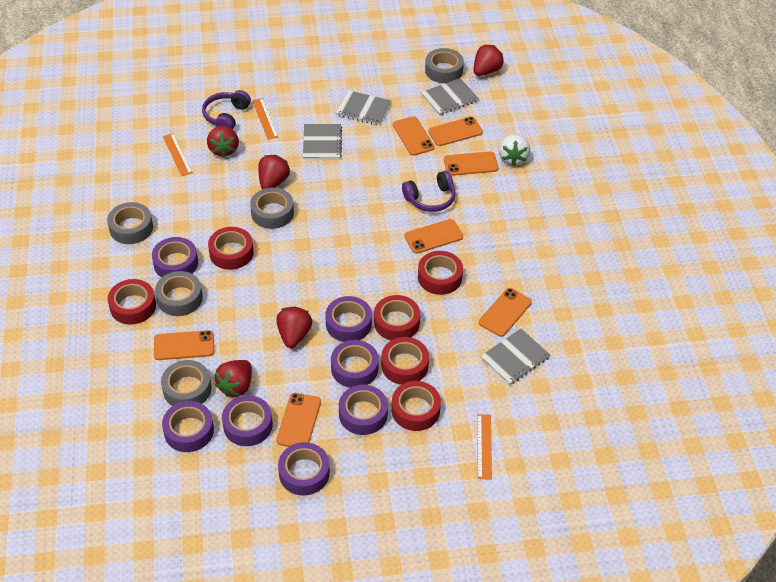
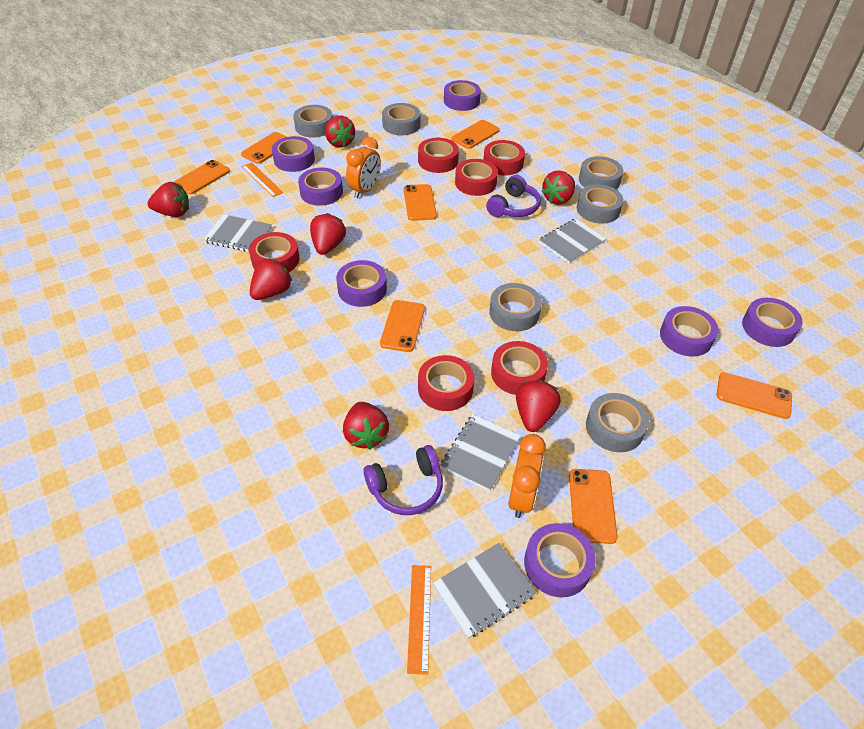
grey tape: [107,202,153,244] [155,271,203,316] [161,360,212,406] [250,188,294,229] [425,48,464,83] = 5 -> [293,105,333,138] [382,103,420,135] [489,283,542,331] [577,184,623,224] [579,156,624,189] [586,393,649,452] = 6
orange clock: none = 0 -> [346,137,381,198] [508,434,546,518] = 2
orange ruler: [163,133,193,176] [252,98,278,140] [477,414,492,480] = 3 -> [242,163,284,197] [407,565,431,675] = 2
red strawberry: [207,126,239,157] [215,360,252,397] [258,155,290,189] [276,306,312,348] [474,44,504,76] = 5 -> [147,182,189,217] [250,258,292,300] [310,213,346,255] [325,116,355,148] [343,402,389,449] [516,380,561,432] [542,170,575,205] = 7
white strawberry: [499,134,530,166] = 1 -> none = 0

